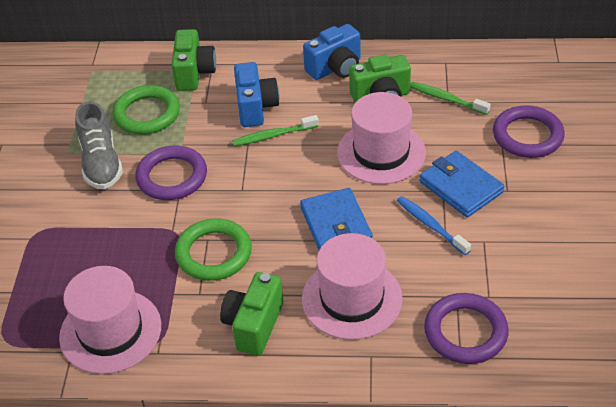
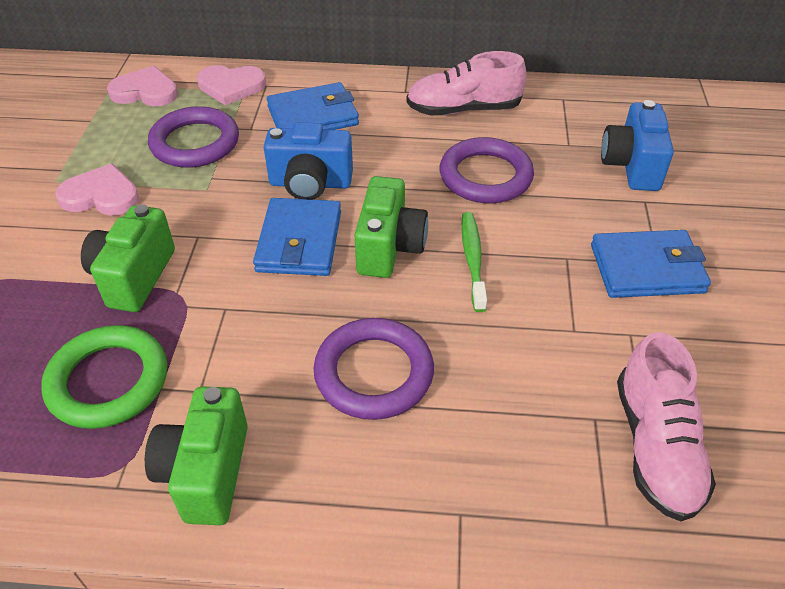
blue toothbrush: [397,196,471,255] = 1 -> none = 0
blue wallet: [300,188,373,250] [420,151,504,217] = 2 -> [253,198,341,276] [267,82,359,130] [591,230,711,298] = 3
green ring: [112,85,180,135] [175,219,252,281] = 2 -> [41,325,167,429] = 1
green toothbrush: [232,115,319,146] [410,82,491,115] = 2 -> [461,212,487,312] = 1
grey shoe: [75,101,123,189] = 1 -> none = 0
pink hat: [59,266,161,374] [302,233,403,340] [337,92,426,184] = 3 -> none = 0
pink heart: none = 0 -> [55,164,139,216] [107,66,178,106] [197,65,266,105] = 3
pink shoe: none = 0 -> [406,51,526,116] [617,332,716,522] = 2

